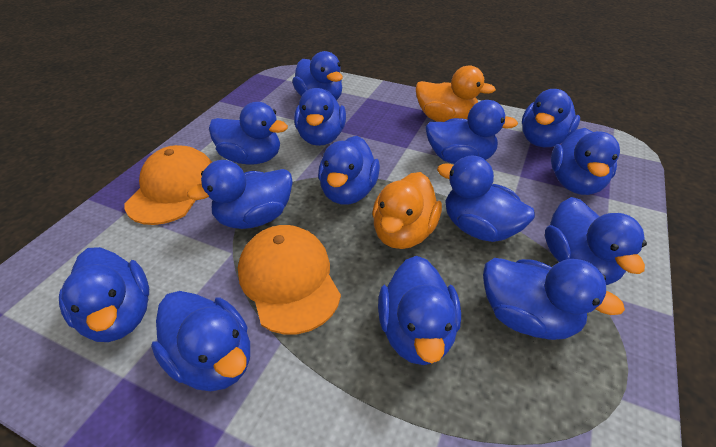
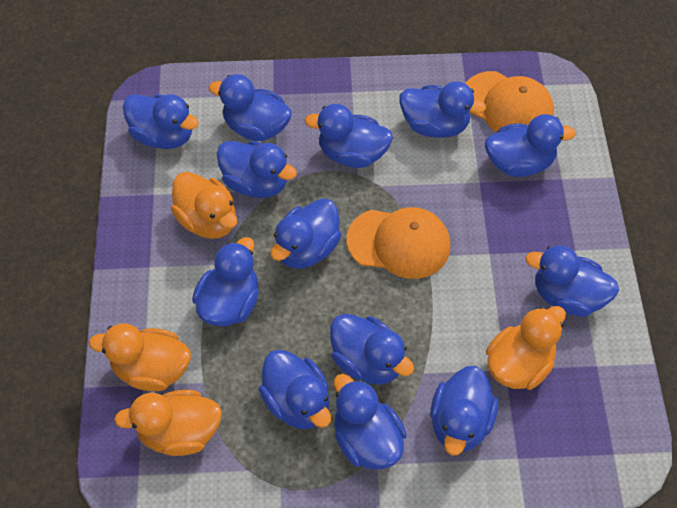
blue duck: [59,247,149,342] [151,291,250,391] [187,160,293,229] [209,102,288,165] [292,51,343,100] [294,88,346,146] [318,136,380,205] [378,256,461,365] [425,100,518,164] [437,156,535,242] [483,258,625,340] [522,89,580,147] [545,197,647,285] [551,128,620,195] = 14 -> [123,94,199,149] [192,237,259,326] [209,74,292,141] [217,141,297,198] [258,349,331,429] [270,198,341,269] [305,104,393,168] [330,314,414,385] [333,374,407,470] [399,81,486,138] [430,366,498,455] [485,114,576,177] [525,245,619,317] = 13
orange duck: [372,172,442,249] [416,66,496,122] = 2 -> [89,323,191,391] [114,390,222,456] [171,172,237,239] [486,306,566,390] = 4

